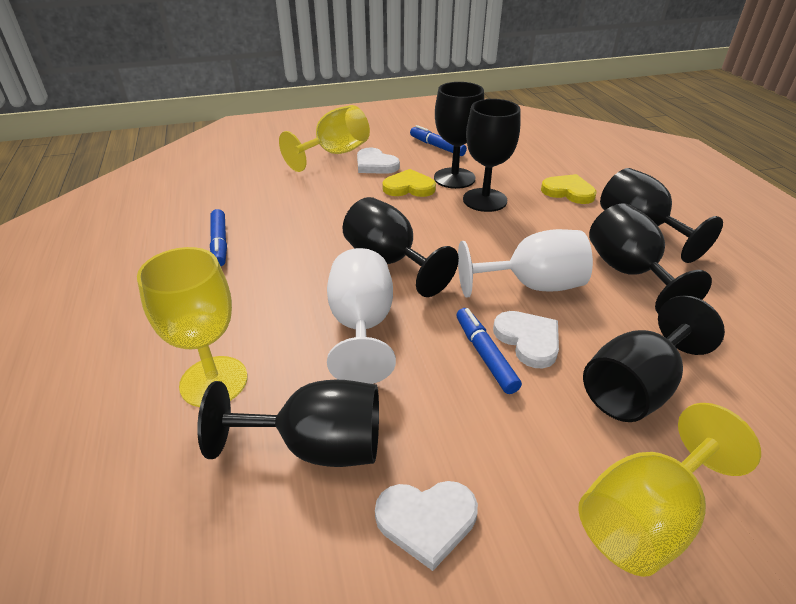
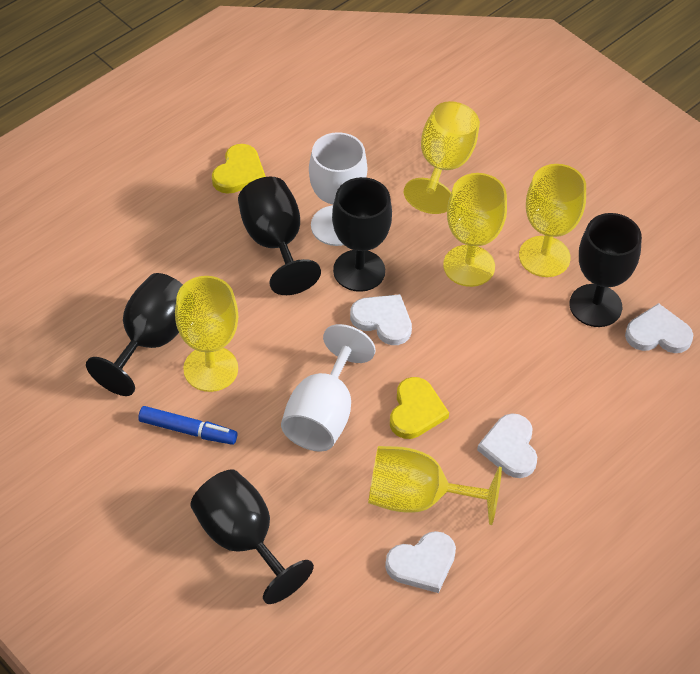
black goblet: [197,380,379,467] [343,197,459,297] [434,82,484,189] [463,99,520,212] [583,295,725,422] [589,203,712,313] [600,168,723,263] = 7 -> [86,273,183,396] [191,469,314,604] [238,176,321,295] [332,177,392,292] [570,213,642,327] = 5
blue marker: [210,209,227,266] [410,125,467,156] [456,308,522,394] = 3 -> [138,406,237,445] = 1
white heart: [357,148,400,174] [375,481,478,571] [493,311,559,368] = 3 -> [350,294,412,345] [385,531,456,593] [477,413,537,478] [625,303,693,353] = 4
yellow goblet: [137,247,248,407] [279,105,370,172] [578,403,761,577] = 3 -> [175,276,238,392] [368,446,502,525] [404,101,480,214] [443,173,507,287] [519,164,586,277] = 5

